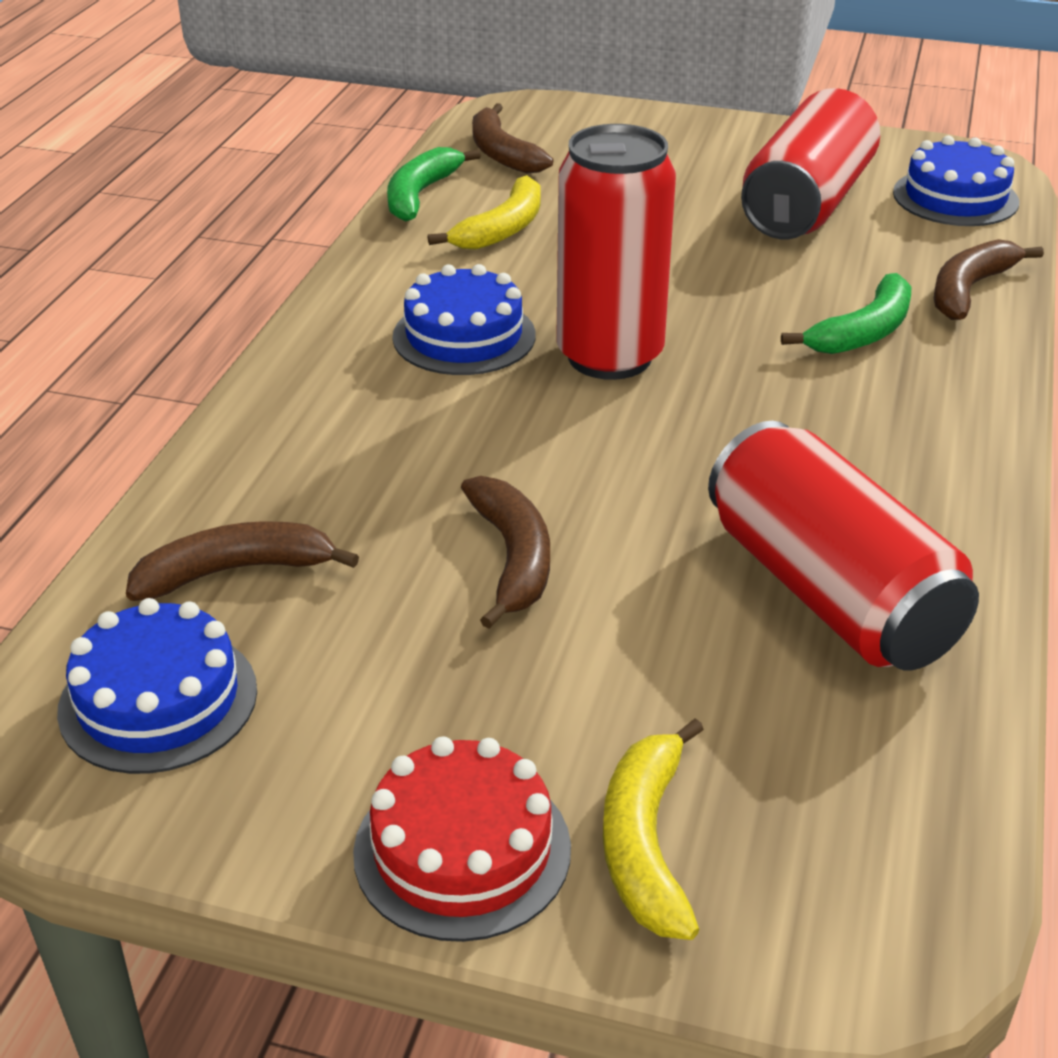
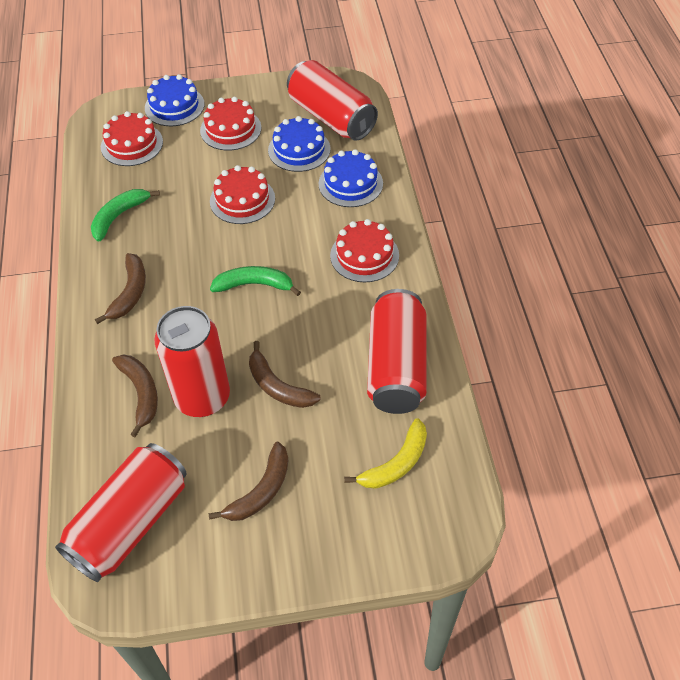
red cake: [353,737,571,942] = 1 -> [101,111,163,166] [200,97,261,151] [210,165,275,224] [330,219,399,282] = 4
red can: [556,124,676,380] [708,421,979,671] [741,88,880,239] = 3 -> [55,443,187,582] [154,306,230,417] [287,60,378,141] [367,289,426,414] = 4
yellow banana: [428,175,541,250] [603,718,704,940] = 2 -> [344,418,427,489] = 1

